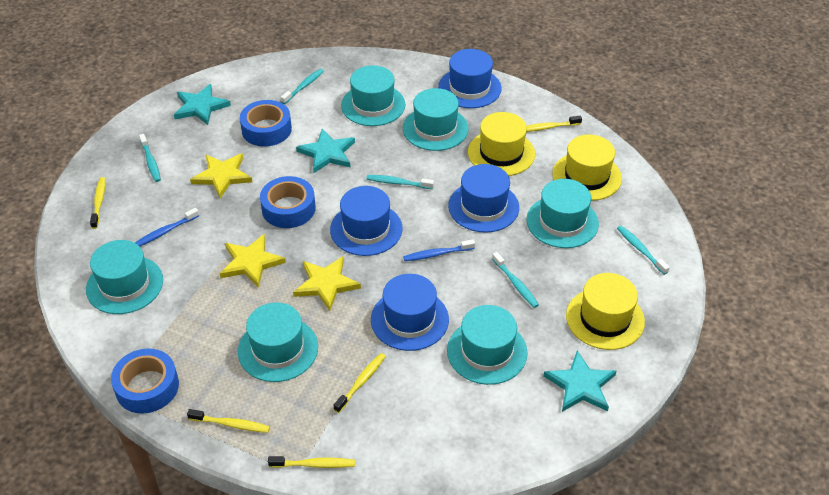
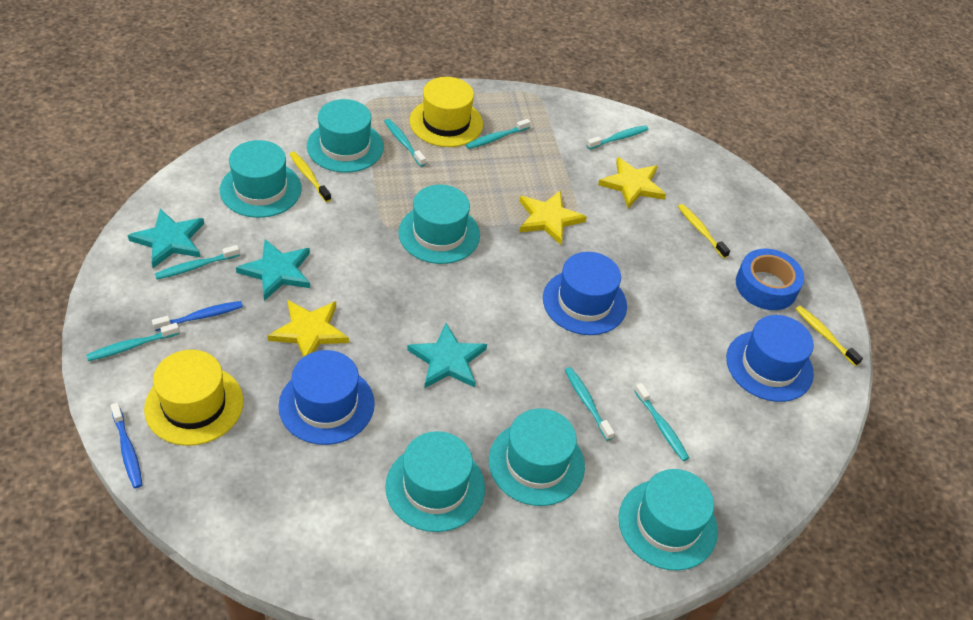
blue hat: [330,186,402,256] [371,274,449,351] [438,49,502,108] [448,164,519,233] = 4 -> [278,350,375,445] [543,252,627,335] [726,315,814,402] = 3
blue tape: [111,349,179,414] [240,100,292,147] [260,176,316,228] = 3 -> [736,249,804,310] = 1
turquoise toothbrush: [139,134,161,182] [281,69,324,104] [366,175,434,189] [492,252,539,308] [617,226,670,275] = 5 -> [86,323,180,361] [155,245,240,279] [384,119,426,167] [466,119,531,149] [565,367,615,441] [587,125,648,150] [634,383,689,461] = 7
yellow hat: [468,112,535,176] [553,134,622,201] [566,273,645,350] = 3 -> [144,350,243,446] [410,77,483,147] = 2
yellow toothbrush: [90,177,106,229] [187,409,270,433] [268,456,355,468] [333,353,386,413] [527,116,582,132] = 5 -> [289,152,331,202] [678,204,730,258] [796,306,863,366] = 3

